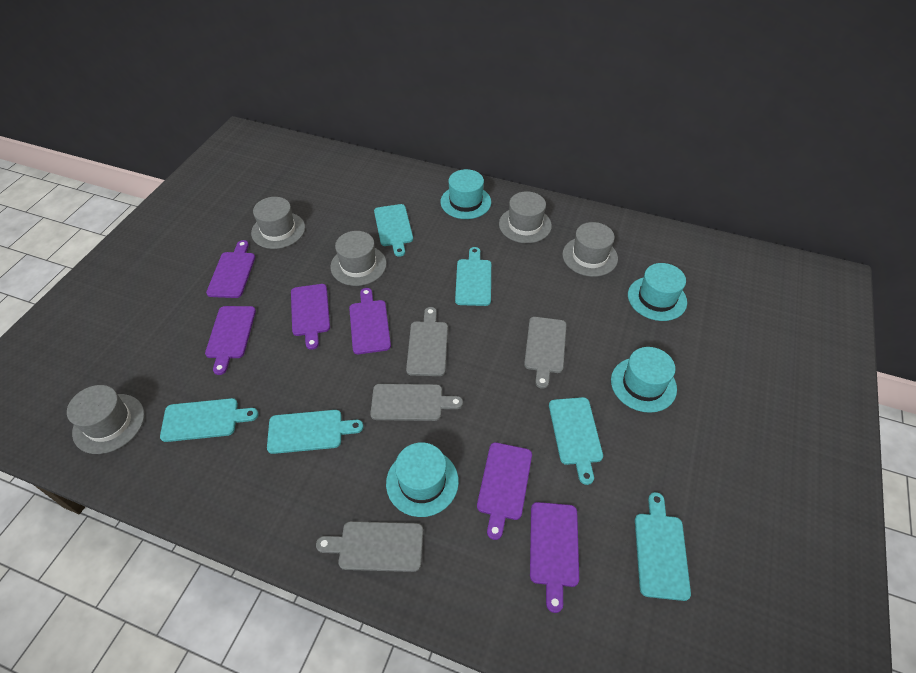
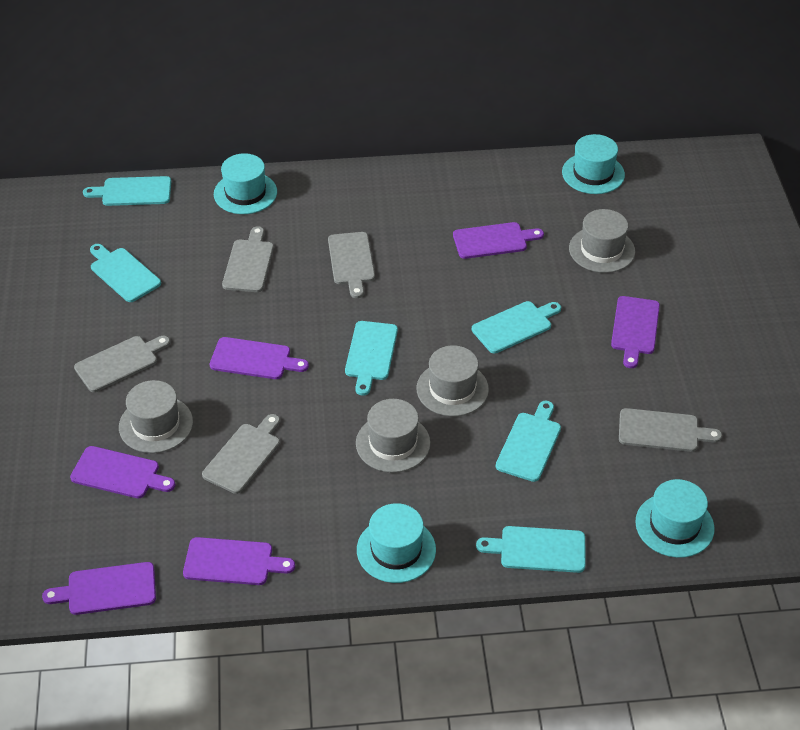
grey cutting board: [316,521,423,572] [370,384,463,421] [406,307,448,376] [524,317,566,389] = 4 -> [74,336,170,392] [202,414,280,494] [222,226,274,292] [328,232,375,298] [619,408,722,452] = 5
grey hat: [67,385,144,454] [251,197,305,249] [330,231,387,286] [499,191,552,243] [562,222,618,277] = 5 -> [119,380,193,453] [356,399,430,473] [417,345,489,416] [569,209,635,273] = 4

